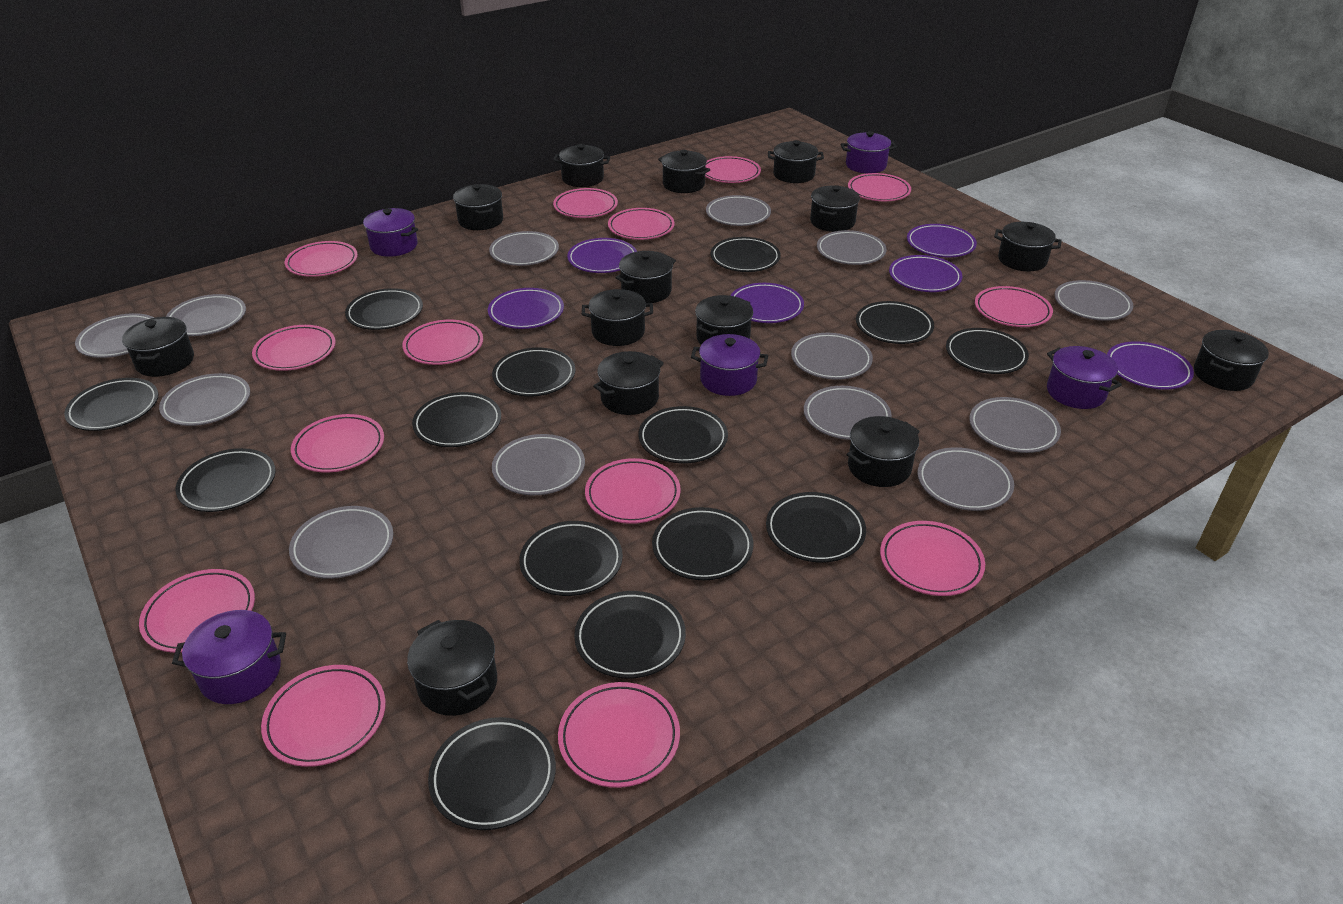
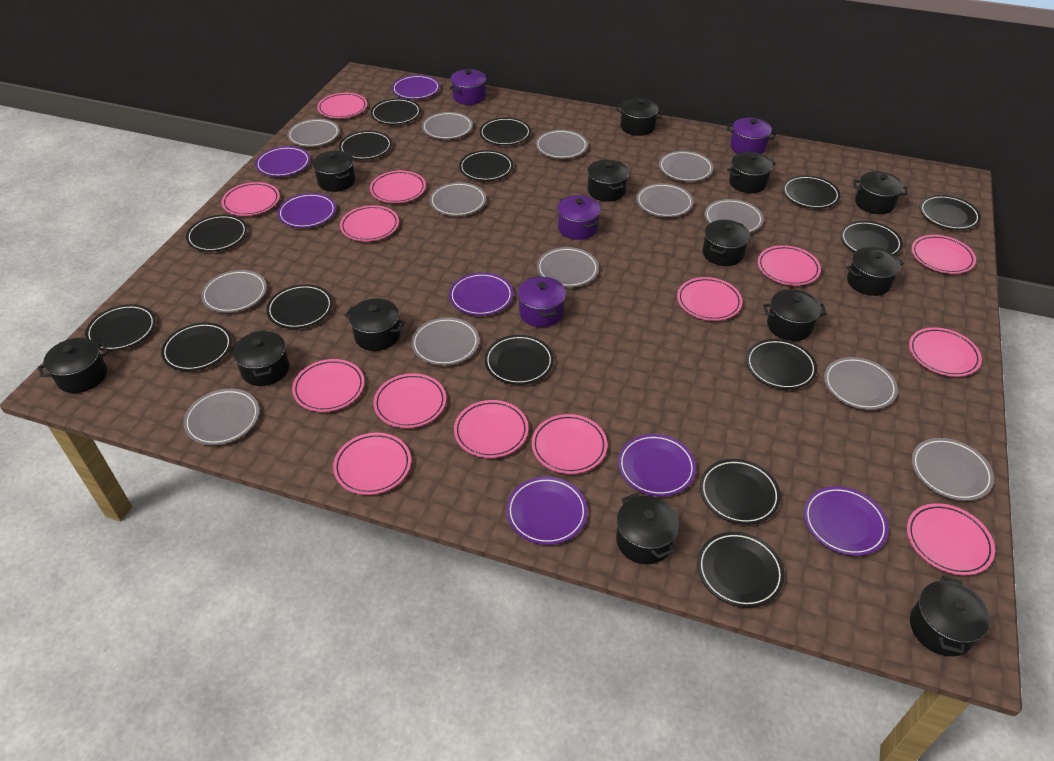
black plate: [64,378,159,431] [176,448,276,512] [345,288,423,330] [412,392,501,447] [428,717,556,830] [492,348,575,397] [519,521,623,596] [574,591,686,679] [639,406,728,463] [652,507,753,580] [711,237,781,272] [766,492,866,562] [856,301,934,344] [946,328,1029,374] = 14 -> [85,304,156,351] [161,322,232,371] [186,215,247,252] [266,284,333,329] [339,131,392,160] [371,98,421,125] [459,150,513,181] [480,118,531,145] [485,335,554,385] [697,532,785,608] [700,459,781,525] [746,339,817,390] [783,175,840,209] [840,221,903,255] [920,195,981,230] = 15
black pot: [122,317,194,377] [407,620,497,716] [453,184,503,230] [553,144,610,187] [582,289,653,346] [593,351,664,415] [615,251,676,303] [658,150,710,193] [695,295,753,345] [768,140,824,183] [810,185,860,232] [847,416,920,487] [994,222,1062,271] [1194,330,1269,391] = 14 -> [38,338,108,393] [233,330,289,386] [312,150,355,192] [344,298,405,351] [587,160,629,202] [616,98,663,136] [616,493,679,564] [702,220,750,266] [727,152,776,193] [763,289,827,341] [846,247,904,296] [854,171,908,214] [910,576,990,656] = 13
purple plate: [488,288,564,329] [567,238,637,273] [730,283,804,323] [889,255,963,292] [907,224,977,257] [1107,341,1194,390] = 6 -> [255,146,310,177] [277,193,336,228] [392,75,440,99] [449,273,513,316] [506,477,587,545] [618,434,696,496] [804,486,889,556] = 7
purple pot: [172,610,286,704] [362,208,418,257] [691,334,768,396] [840,131,897,173] [1047,346,1122,409] = 5 -> [449,69,487,105] [518,276,566,327] [557,195,601,240] [727,118,776,154] = 4

